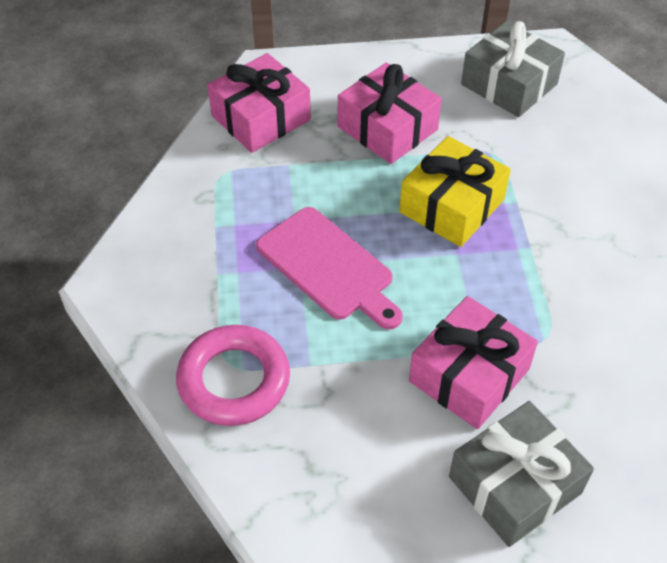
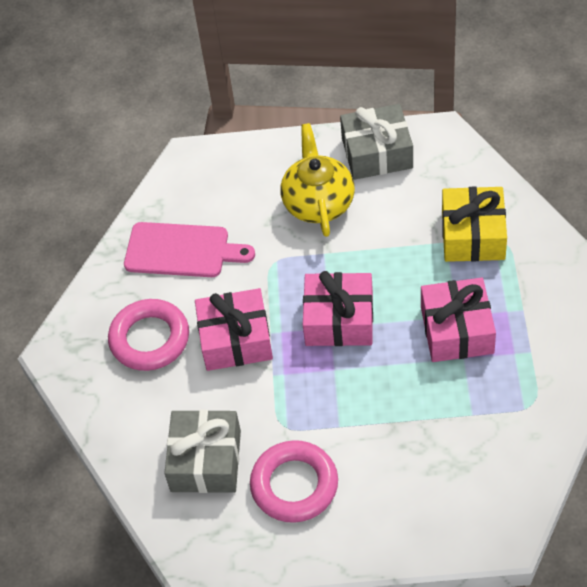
pink ring: [176,325,290,426] = 1 -> [108,299,189,371] [250,440,338,523] = 2
yellow teapot: none = 0 -> [280,123,355,237] = 1

